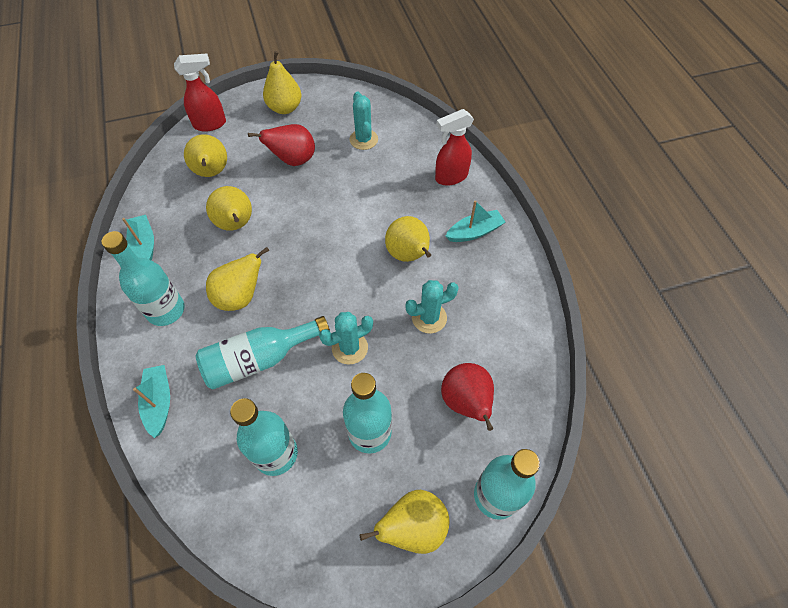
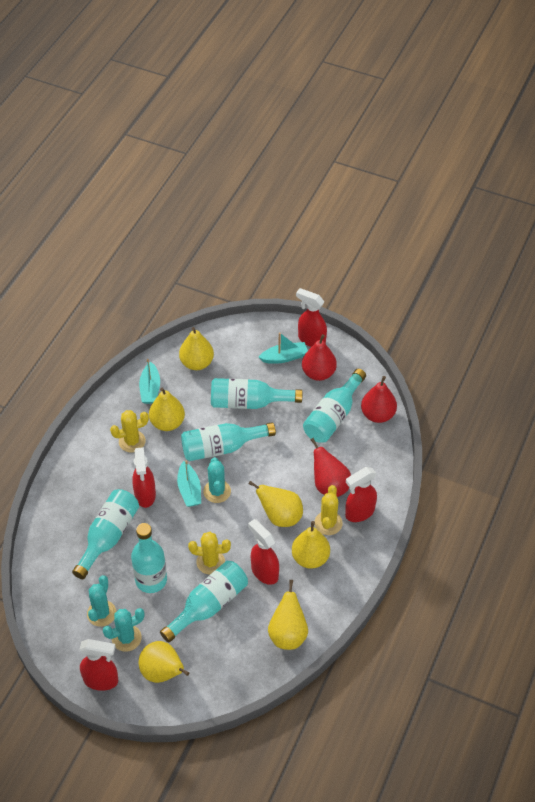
red pear: [248,124,315,166] [441,363,494,431] = 2 -> [302,334,337,381] [311,438,351,497] [361,376,397,423] = 3
red spray bottle: [174,54,226,132] [435,109,474,186] = 2 -> [79,639,118,691] [132,447,156,508] [248,519,279,585] [296,288,327,347] [345,467,377,522] = 5
turquoise bottle: [102,231,185,326] [196,316,330,389] [230,398,298,476] [343,373,392,454] [474,449,540,520] = 5 -> [72,489,139,579] [131,523,167,593] [160,561,248,642] [181,422,276,461] [211,378,303,409] [303,369,366,443] = 6
yellow cactus: none = 0 -> [110,410,149,452] [188,532,231,575] [315,485,343,535] = 3

